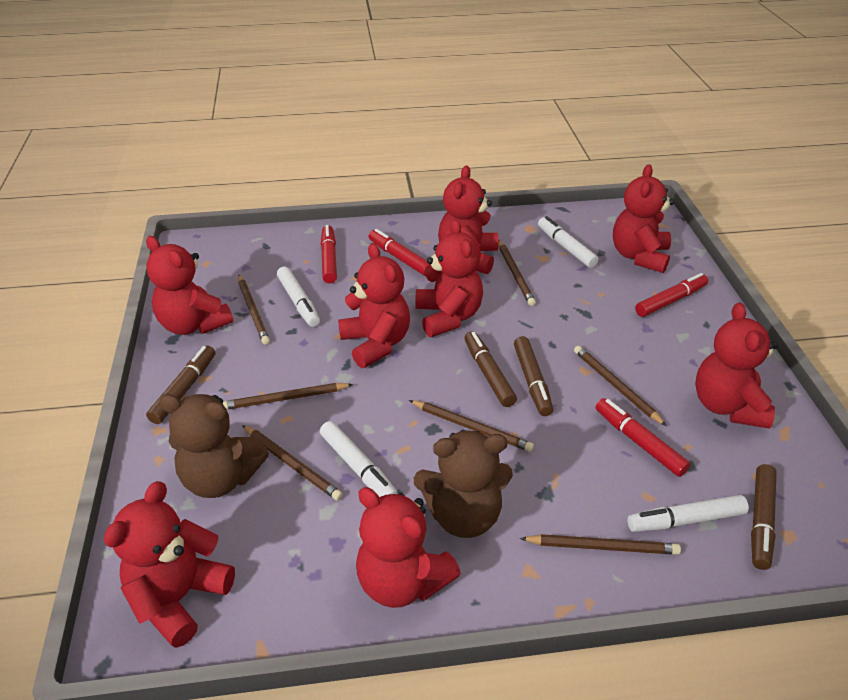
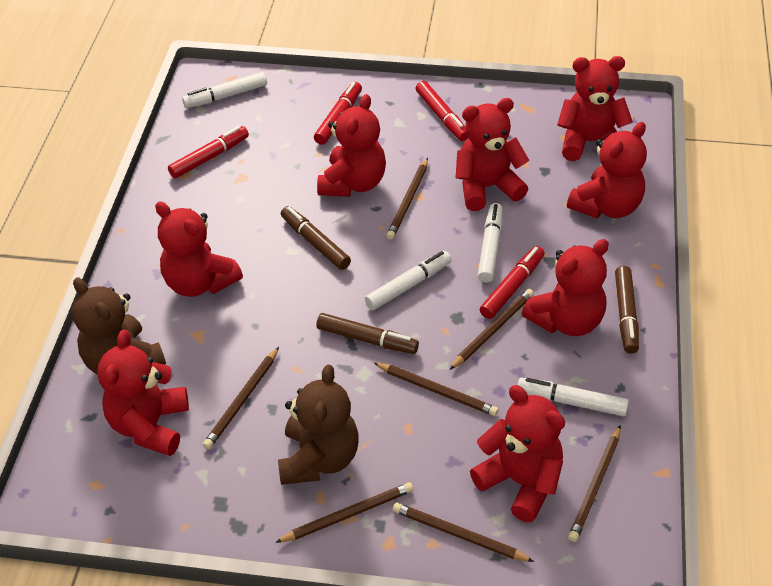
brown marker: [146,346,216,424] [464,331,517,407] [514,336,553,416] [751,464,777,570] = 4 -> [281,206,351,270] [316,313,419,354] [615,266,639,354] = 3

